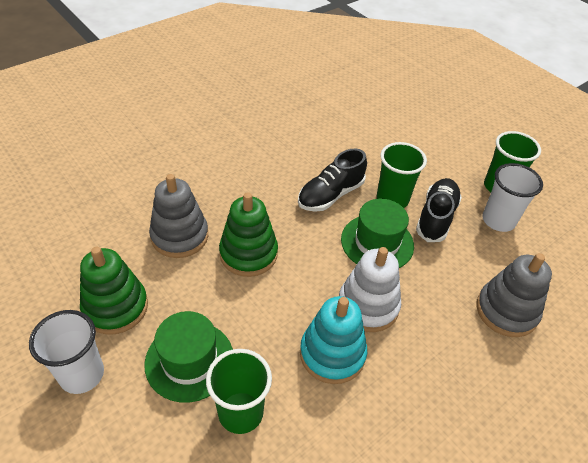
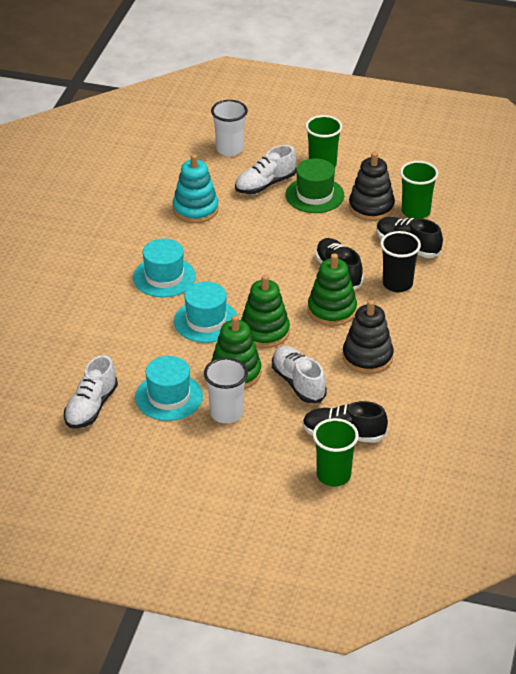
black cup: none = 0 -> [380,231,421,292] = 1
black shoe: [298,149,367,212] [416,178,462,242] = 2 -> [302,401,388,443] [315,238,364,290] [376,217,443,258] = 3
black stacking toy: none = 0 -> [342,300,394,374] [349,152,395,221] = 2
green hat: [144,311,233,403] [341,199,414,268] = 2 -> [285,158,345,213] = 1
green stacking toy: [80,247,148,335] [219,192,278,277] = 2 -> [211,315,262,389] [241,275,290,348] [308,254,357,326] = 3
grey stacking toy: [149,174,208,258] [476,253,552,337] = 2 -> none = 0
turquoise hat: none = 0 -> [133,238,196,297] [135,356,203,421] [174,281,238,343] = 3
white shoe: none = 0 -> [64,355,118,429] [235,145,296,194] [272,346,327,403] = 3
white stacking toy: [339,247,401,332] = 1 -> none = 0

